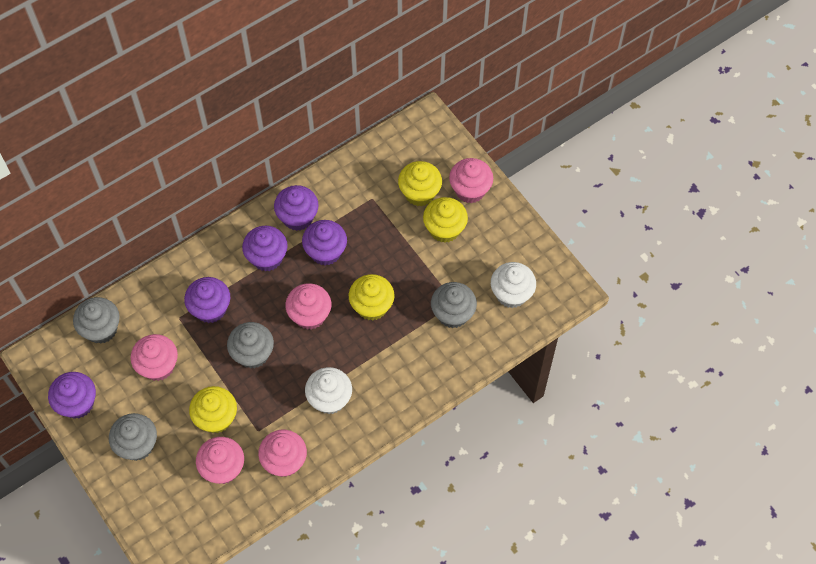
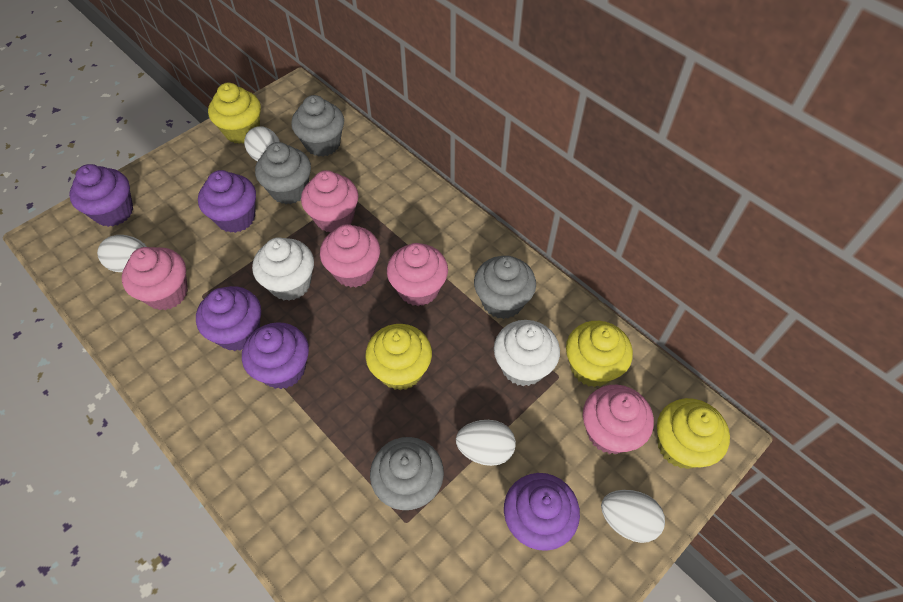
white egg: none = 0 -> [97,235,147,272] [244,126,280,161] [456,420,516,466] [601,490,665,543] = 4

